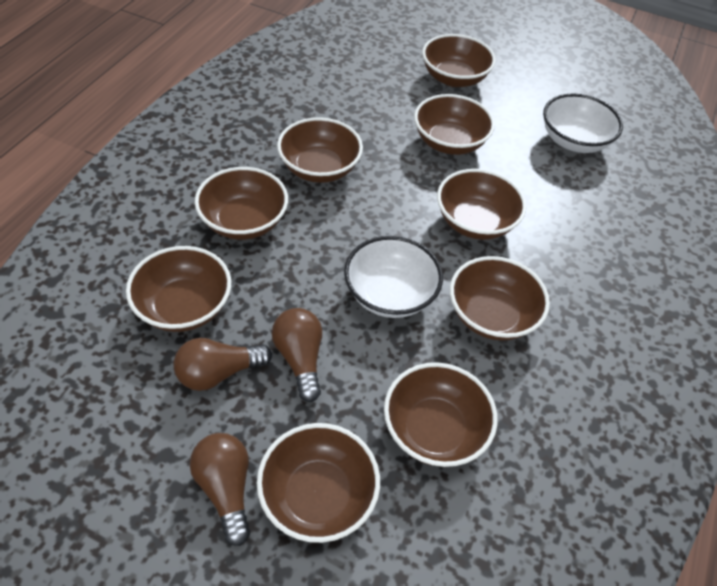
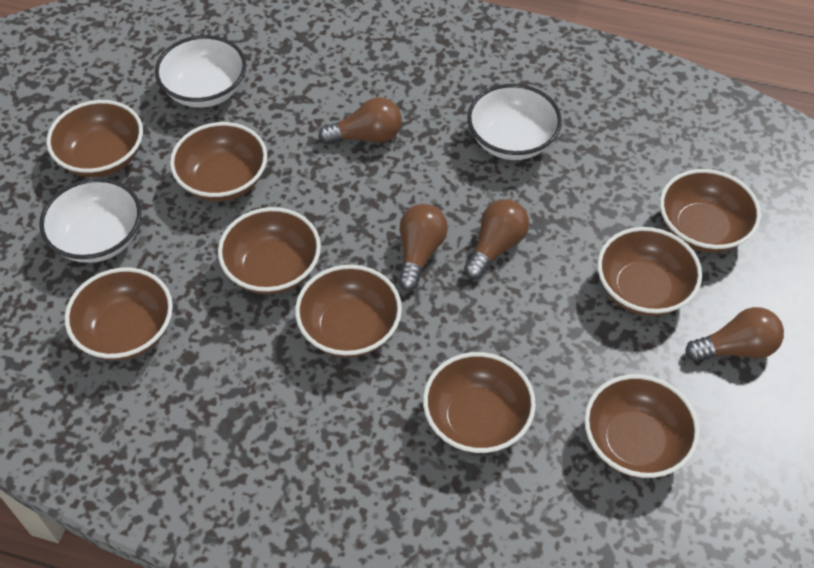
brown light bulb: [173,338,272,391] [190,433,250,546] [272,308,322,402] = 3 -> [318,97,402,145] [398,204,448,291] [464,199,529,279] [685,307,784,362] = 4
white bowl: [344,236,443,318] [543,94,623,153] = 2 -> [39,178,142,263] [155,35,246,108] [467,84,562,160] = 3

